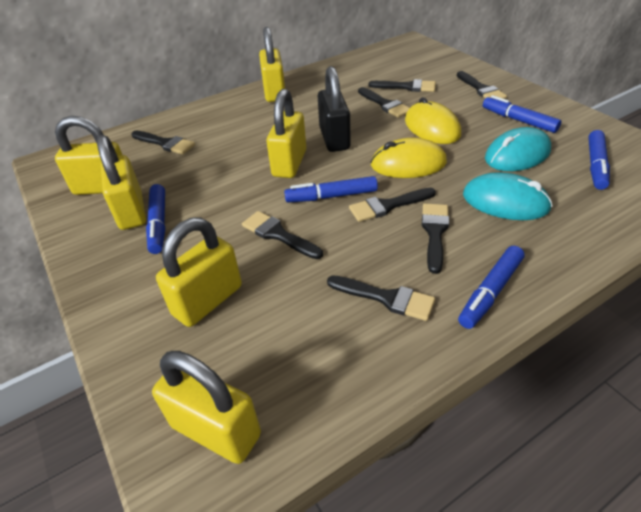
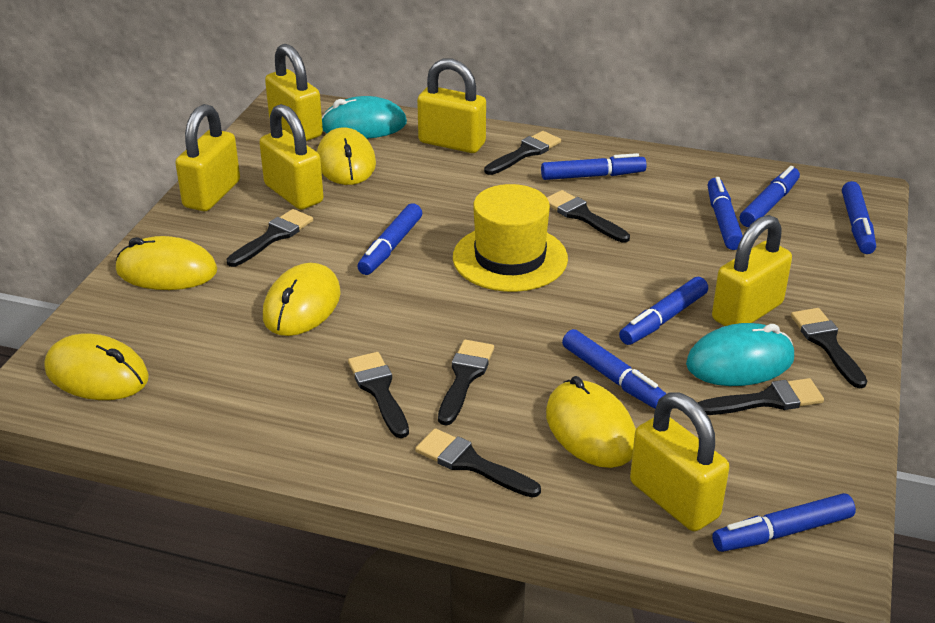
black padlock: [318,66,351,152] = 1 -> none = 0
blue marker: [146,184,165,254] [284,176,378,203] [458,246,525,329] [483,95,561,133] [588,130,610,190] = 5 -> [357,203,422,275] [541,153,647,180] [562,329,666,409] [619,277,708,345] [707,177,743,250] [712,493,856,552] [740,166,800,227] [842,181,876,254] = 8
yellow hat: none = 0 -> [453,184,568,292] = 1
yellow mouse: [371,138,447,178] [405,97,461,144] = 2 -> [45,333,149,400] [116,236,217,290] [263,263,341,336] [317,128,376,185] [546,376,636,468] = 5

